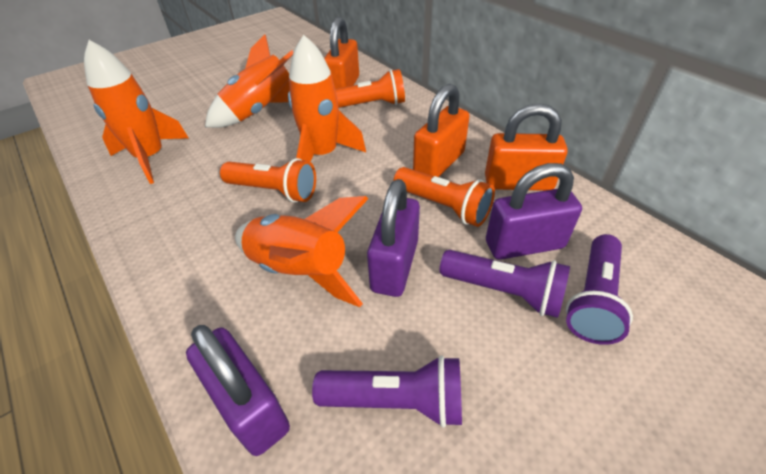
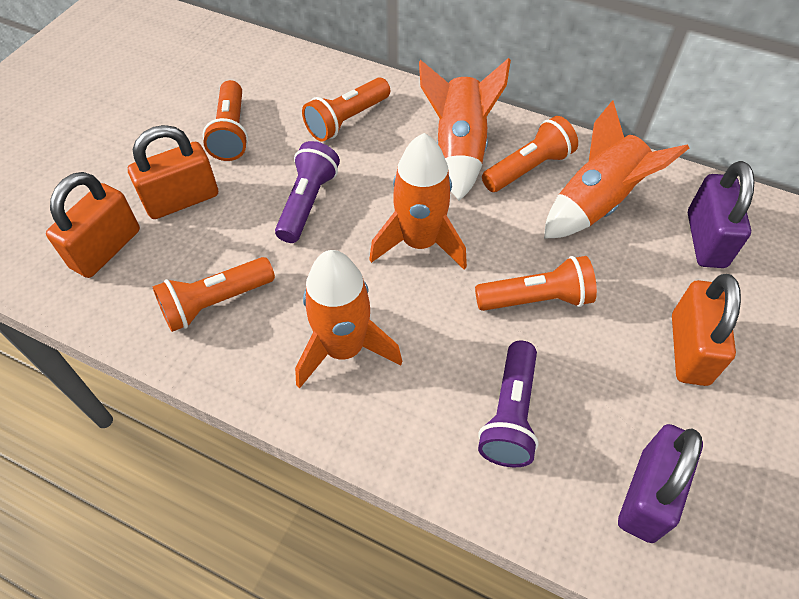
orange flashlight: [220,158,316,202] [335,69,405,108] [394,167,495,227] = 3 -> [153,257,275,332] [203,80,248,161] [302,77,390,142] [475,256,597,311] [482,116,578,192] = 5
purple flashlight: [312,355,462,428] [440,250,570,318] [566,234,633,345] = 3 -> [275,141,340,243] [478,341,539,467] = 2
purple padlock: [186,325,290,456] [367,179,420,297] [486,163,582,260] = 3 -> [618,424,703,543] [688,161,755,268] = 2

